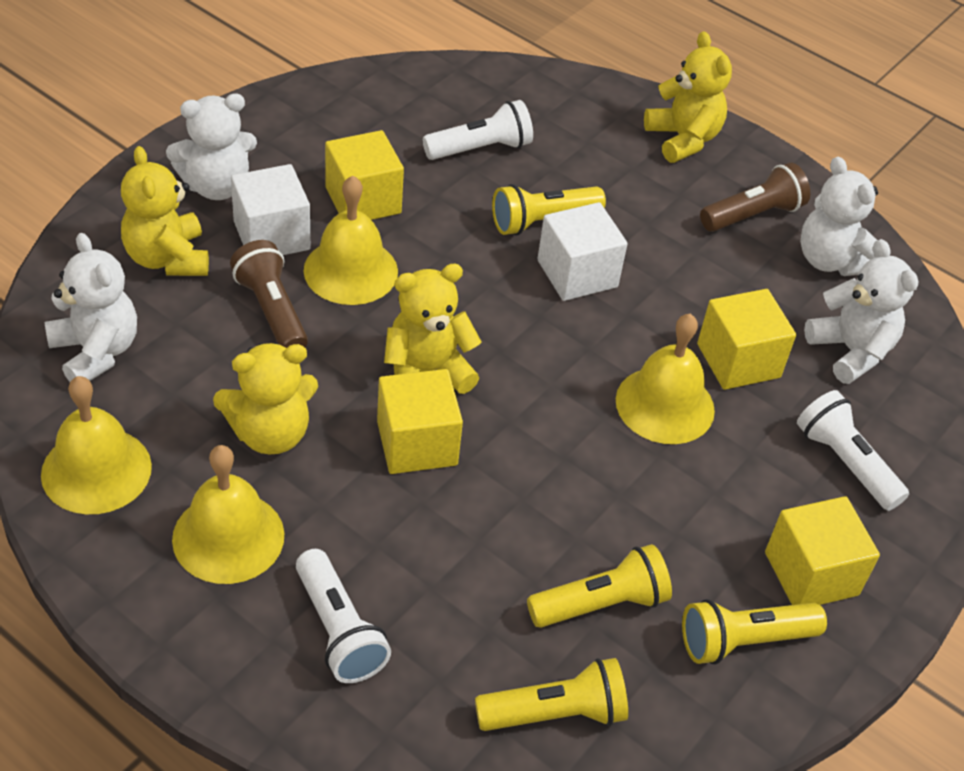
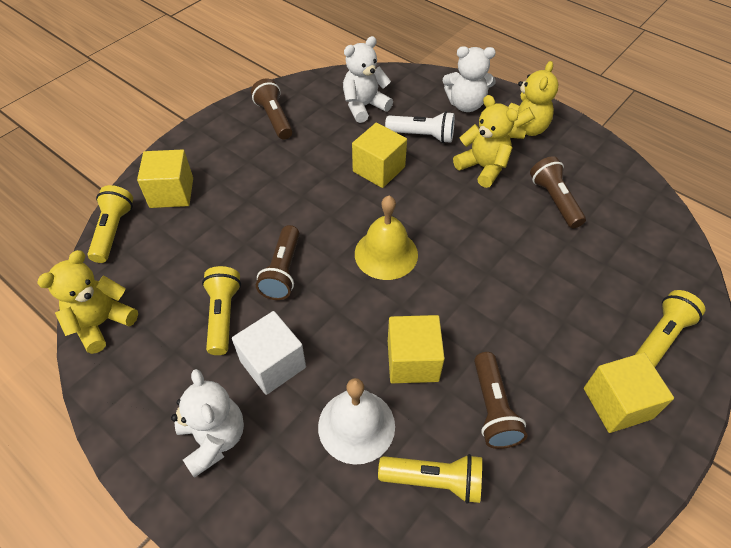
brown flashlight: [230,240,308,348] [700,162,810,232] = 2 -> [251,79,293,139] [256,225,300,300] [474,352,527,449] [530,156,586,228] = 4
white bell: none = 0 -> [318,378,395,465] = 1
white cube: [231,164,310,255] [537,202,627,301] = 2 -> [232,311,306,395] = 1
white flashlight: [296,549,391,683] [423,100,533,160] [797,390,909,511] = 3 -> [385,111,455,143] = 1
white teddy bear: [45,233,137,382] [166,93,257,200] [800,157,878,276] [804,239,918,384] = 4 -> [171,369,244,478] [343,36,393,123] [443,46,496,112] = 3
yellow bell: [41,376,152,514] [172,445,284,584] [303,175,398,305] [616,314,715,444] = 4 -> [355,196,418,280] = 1
yellow teddy bear: [121,146,209,276] [213,343,318,455] [384,264,482,394] [644,31,732,163] = 4 -> [37,250,138,354] [453,95,518,188] [508,61,558,139] = 3

